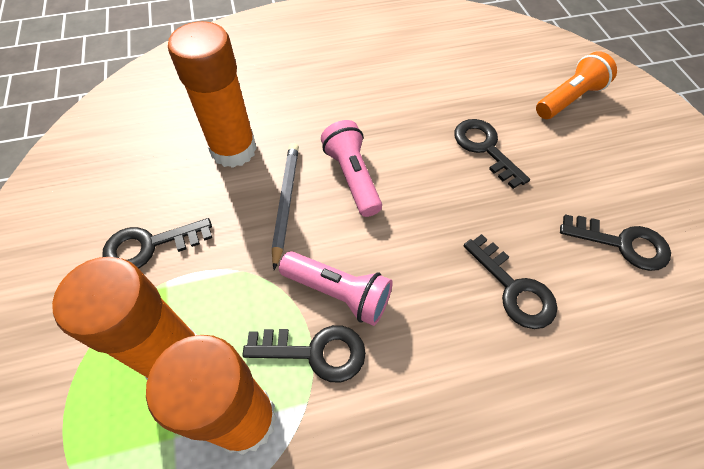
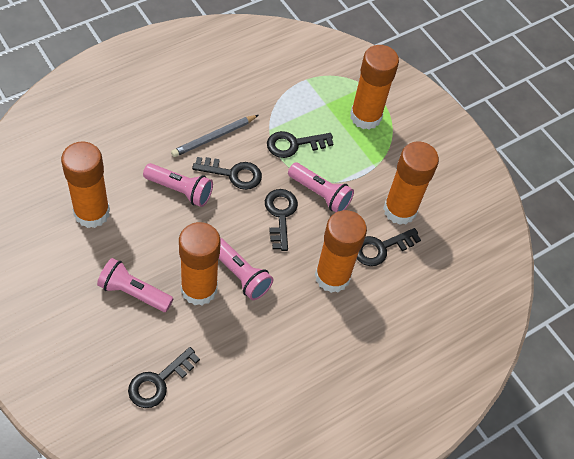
orange flashlight: [536,51,617,119] = 1 -> none = 0
orange glue stick: [52,257,197,380] [146,335,277,455] [168,21,257,168] = 3 -> [61,141,110,228] [179,222,221,306] [315,210,367,293] [350,45,399,130] [383,141,439,225] = 5
pink flashlight: [279,251,393,326] [321,120,382,217] = 2 -> [97,258,174,312] [143,163,213,207] [218,238,273,300] [288,163,354,212] = 4

